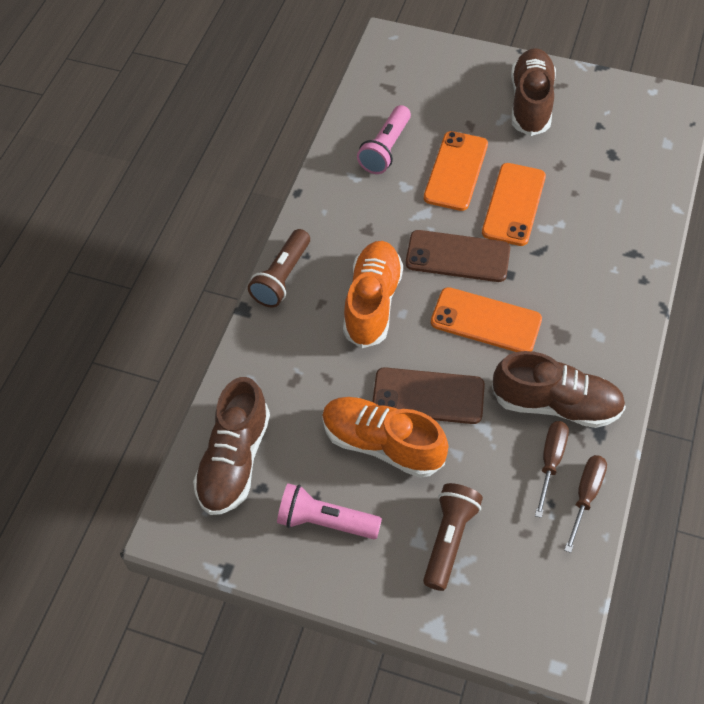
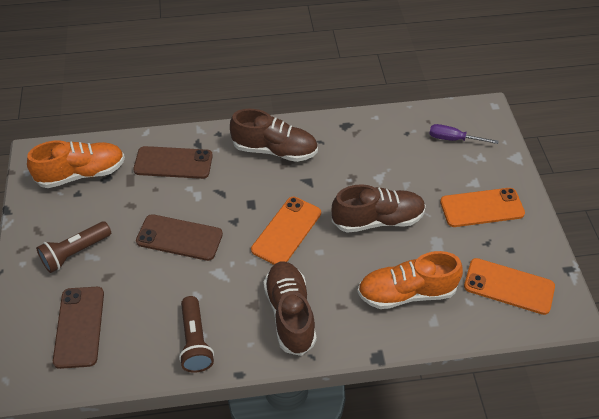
brown phone: [372,367,485,424] [406,230,510,282] = 2 -> [53,287,104,369] [133,146,213,179] [136,214,223,261] = 3
brown screwdriver: [535,421,569,518] [564,455,607,553] = 2 -> none = 0
pink flashlight: [277,483,382,539] [357,105,411,174] = 2 -> none = 0
purple screwdriver: none = 0 -> [429,124,499,144] = 1

